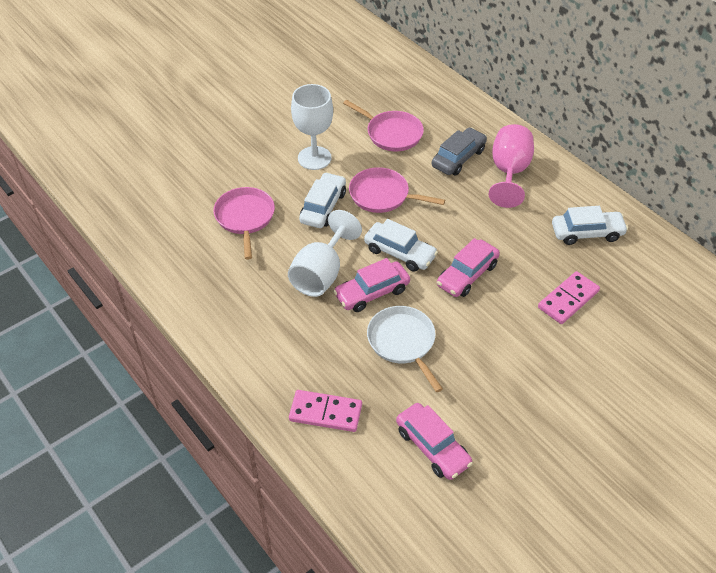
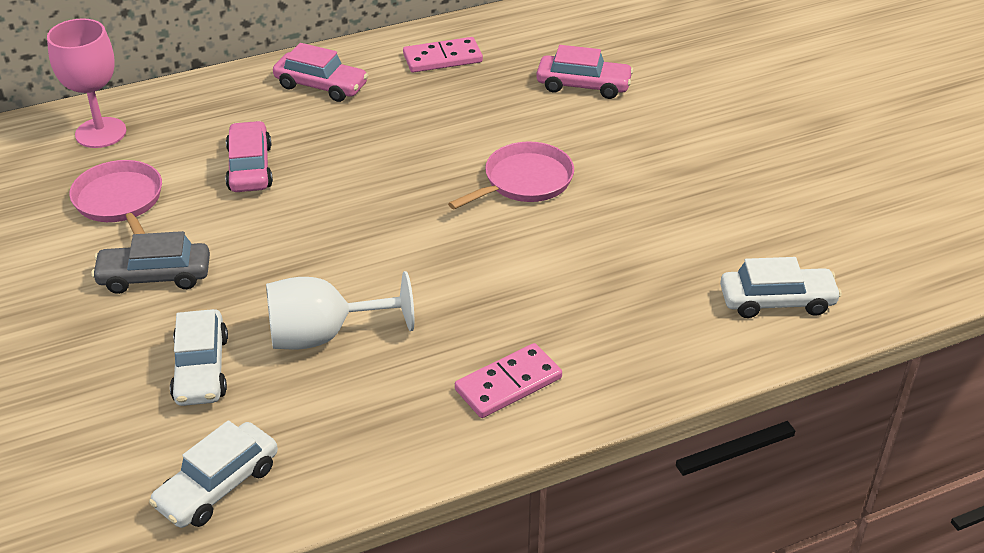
pink pan: [213,187,275,260] [343,100,424,151] [349,167,445,213] = 3 -> [69,160,162,234] [448,142,574,209] = 2
white goblet: [288,210,362,297] [291,84,333,170] = 2 -> [266,271,414,349] = 1
white pan: [367,306,443,392] = 1 -> none = 0

